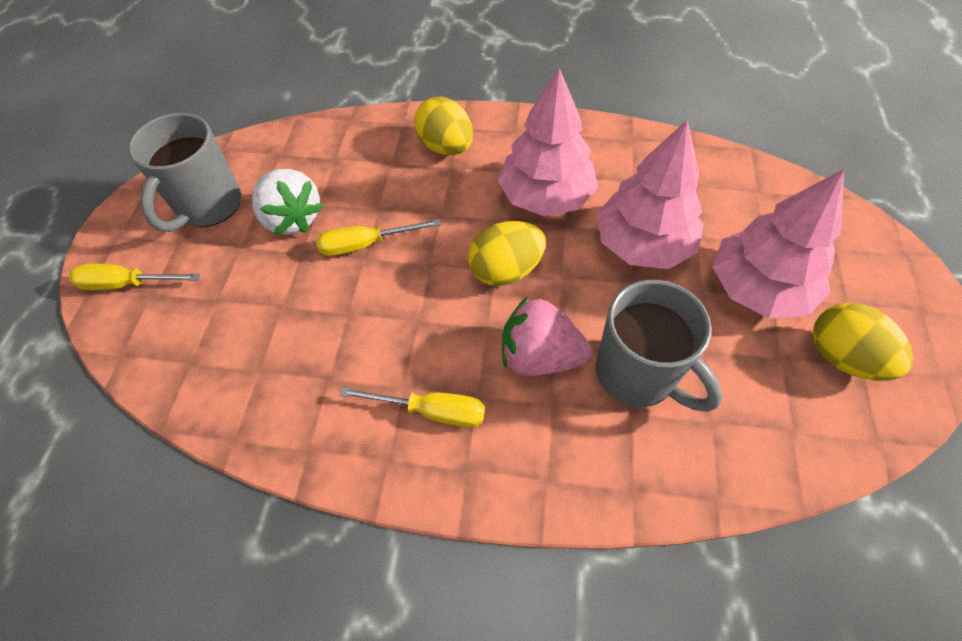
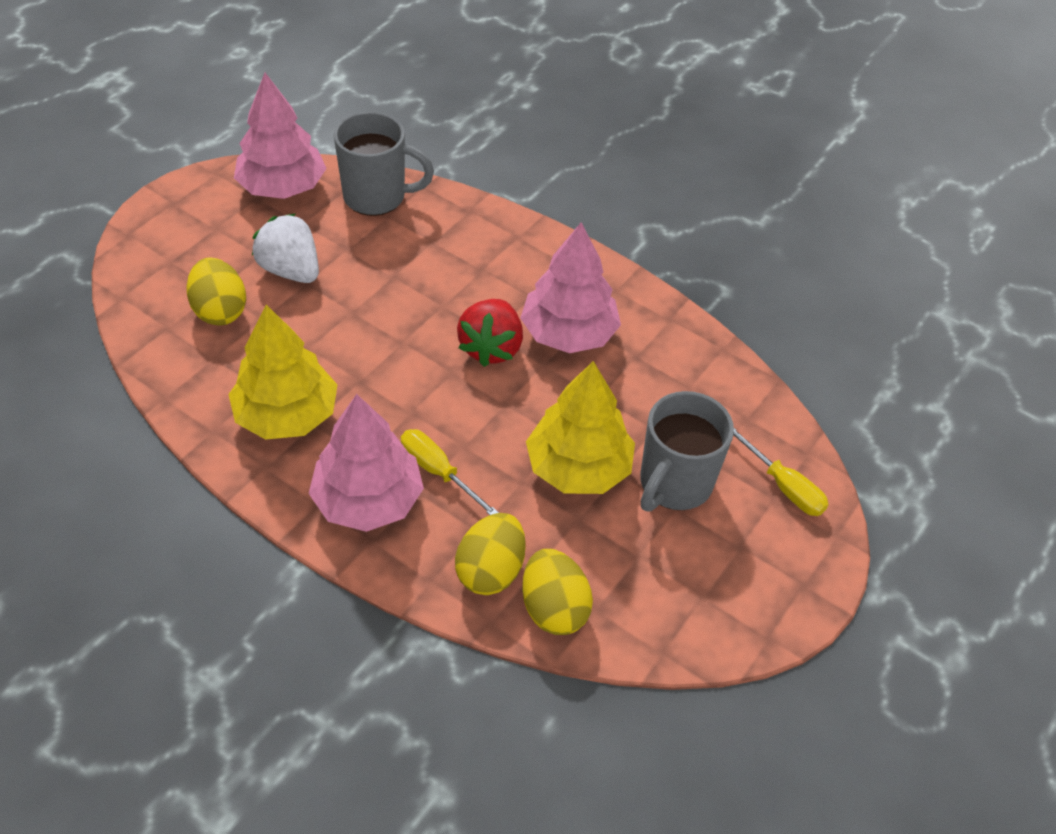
pink strawberry: [502,297,592,376] = 1 -> none = 0
red strawberry: none = 0 -> [457,299,523,367] = 1
yellow screwdriver: [69,264,200,290] [316,219,441,256] [340,387,485,427] = 3 -> [401,429,499,515] [733,428,829,516] = 2
yellow tree: none = 0 -> [228,305,337,440] [526,361,635,494] = 2

